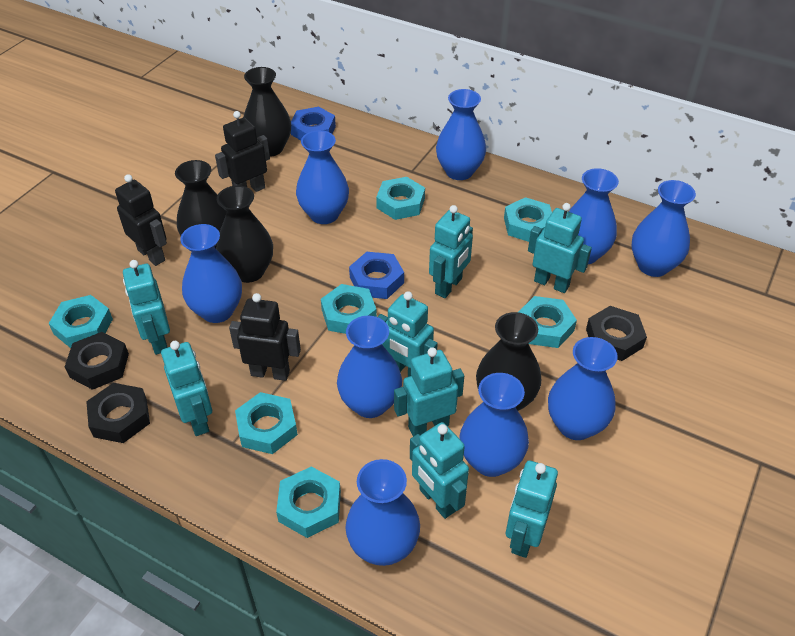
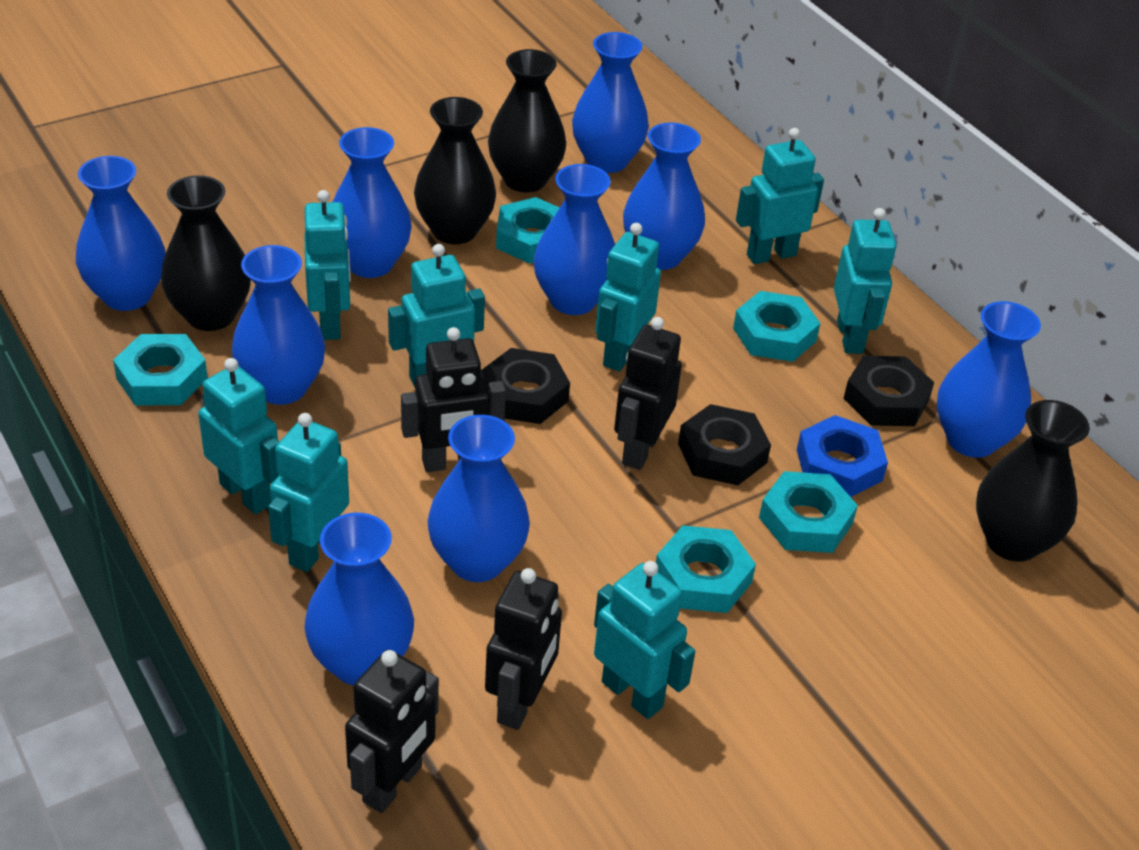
black robot: [115,174,167,266] [215,111,270,192] [229,293,301,381] = 3 -> [345,650,439,813] [401,327,506,472] [485,568,562,730] [614,317,682,470] = 4
blue nut: [291,107,336,140] [349,252,404,299] = 2 -> [797,415,888,497] = 1
turquoise nut: [49,295,113,348] [235,392,298,454] [276,467,341,538] [321,284,377,334] [376,177,425,220] [504,197,552,242] [519,296,577,348] = 7 -> [113,334,208,406] [496,197,559,264] [656,525,756,613] [733,291,820,362] [759,471,858,553] = 5

